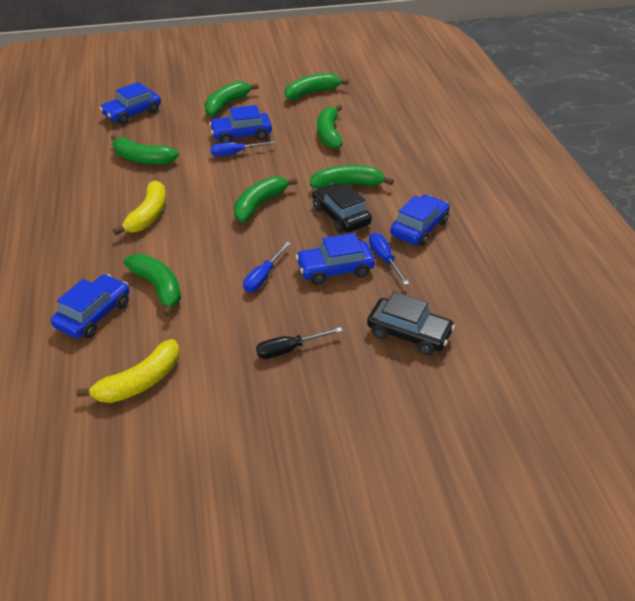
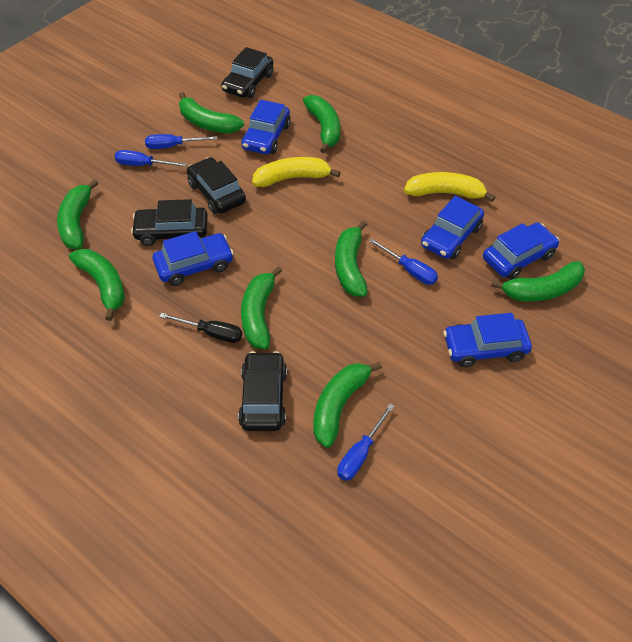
black car: [312,183,372,233] [367,292,455,355] = 2 -> [131,199,208,246] [187,157,246,214] [221,47,273,98] [238,351,287,431] = 4
blue screwdriver: [210,141,276,156] [243,242,291,292] [369,233,409,285] = 3 -> [115,150,187,167] [145,134,217,149] [337,404,395,481] [369,238,438,285] = 4
green banana: [111,135,179,165] [124,254,181,317] [205,81,259,116] [234,176,297,222] [285,73,349,100] [310,165,394,189] [317,105,342,149] = 7 -> [57,179,98,249] [69,249,125,321] [179,92,244,133] [241,266,282,349] [303,95,340,153] [313,361,382,448] [335,221,368,297] [491,261,585,301] = 8

